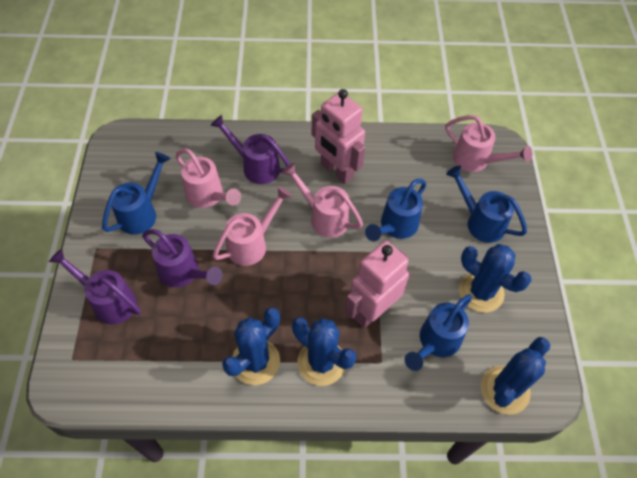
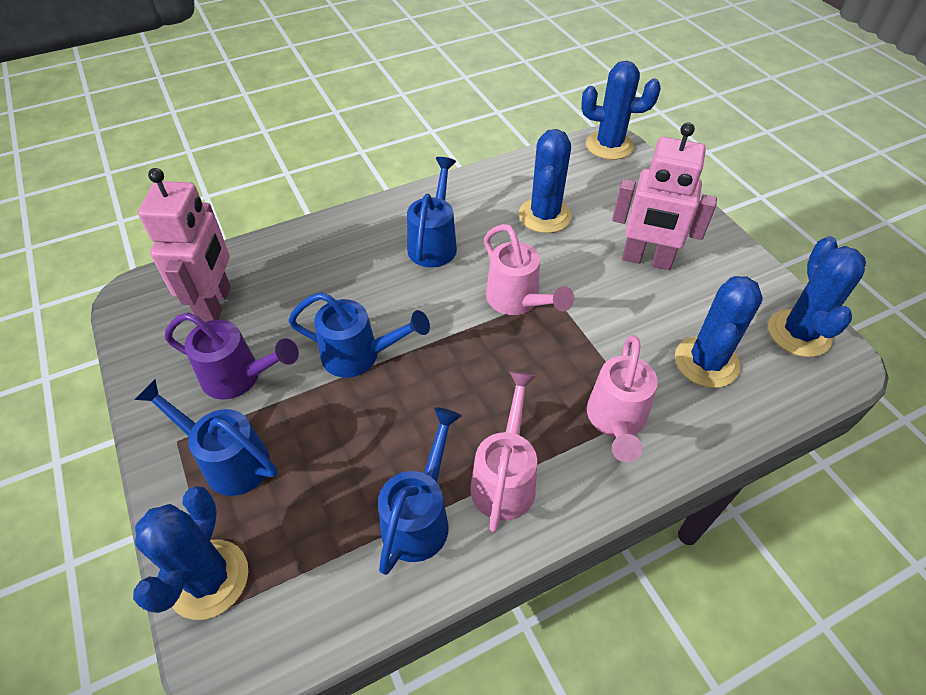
blue cactus: [222,307,280,385] [292,317,356,386] [459,244,532,312] [481,337,550,415] = 4 -> [133,486,248,620] [519,129,572,233] [581,61,661,160] [675,276,763,388] [768,236,866,357] = 5
pink watering can: [176,148,241,208] [213,186,292,266] [282,163,363,238] [445,115,532,172] = 4 -> [470,371,537,532] [484,224,574,315] [587,335,658,462] = 3
purple watering can: [49,248,141,324] [142,229,223,287] [210,115,290,184] = 3 -> [165,312,299,400] = 1

